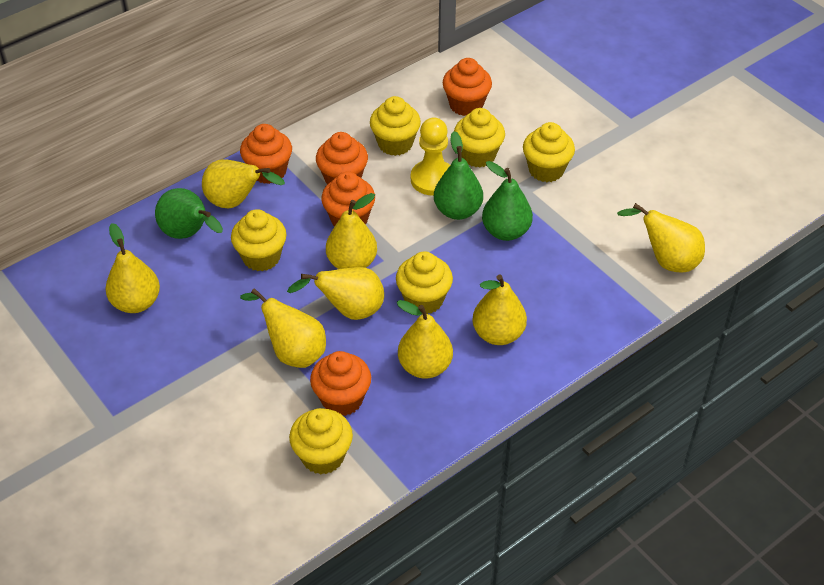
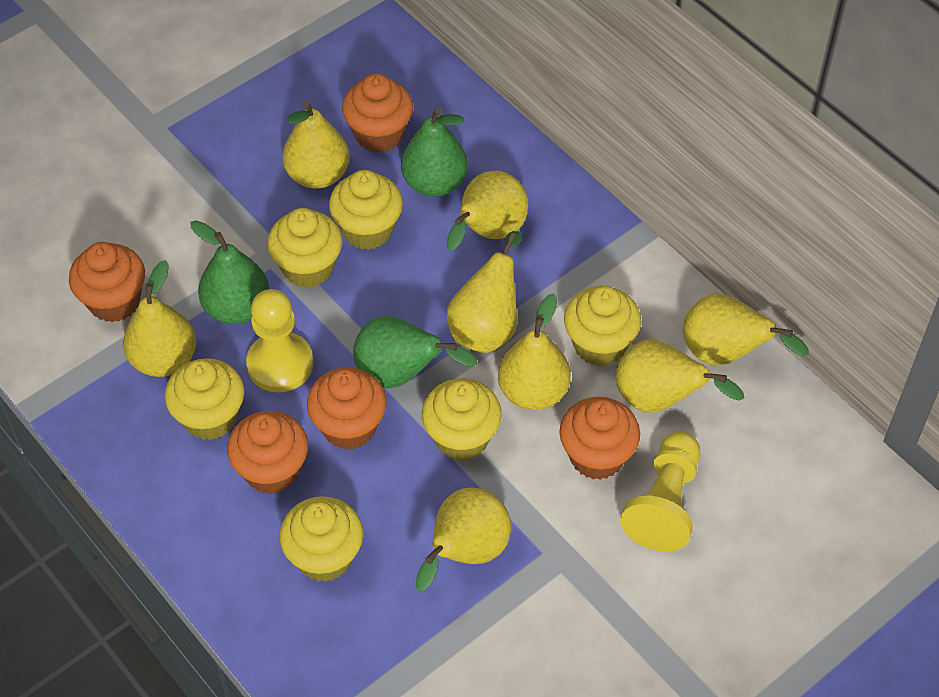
yellow pawn: [411,118,450,196] = 1 -> [246,289,314,392] [620,431,700,551] = 2

